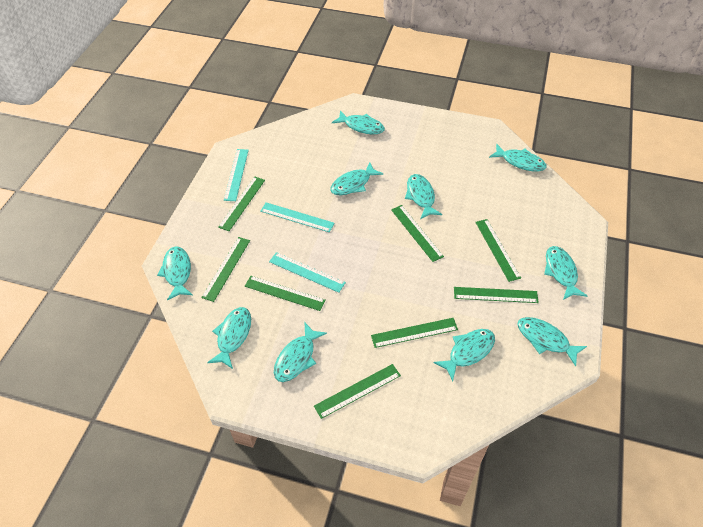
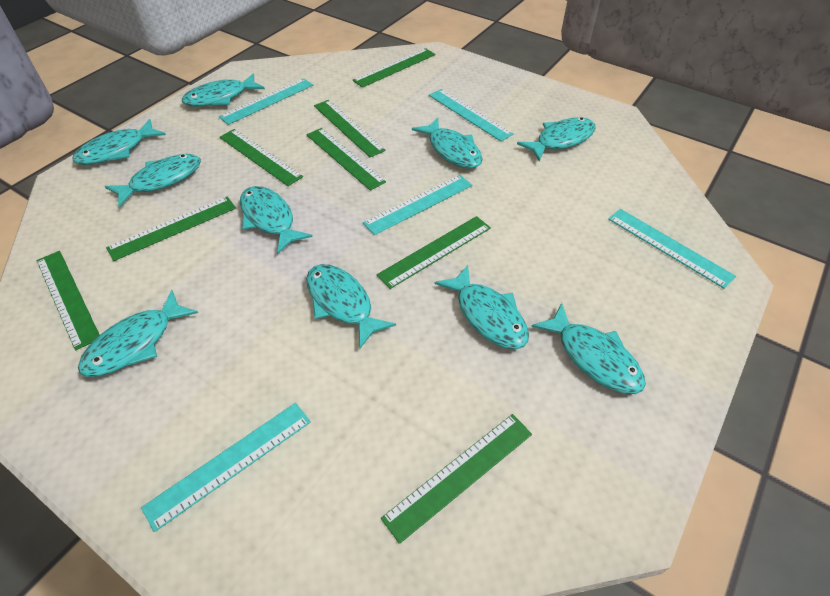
turquoise ruler: [224,149,249,201] [260,202,334,232] [269,252,346,293] = 3 -> [141,403,311,532] [219,78,313,125] [363,175,472,235] [429,89,514,141] [608,209,736,289] = 5

